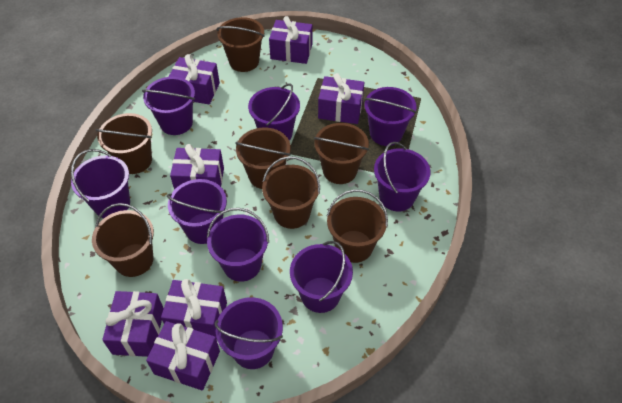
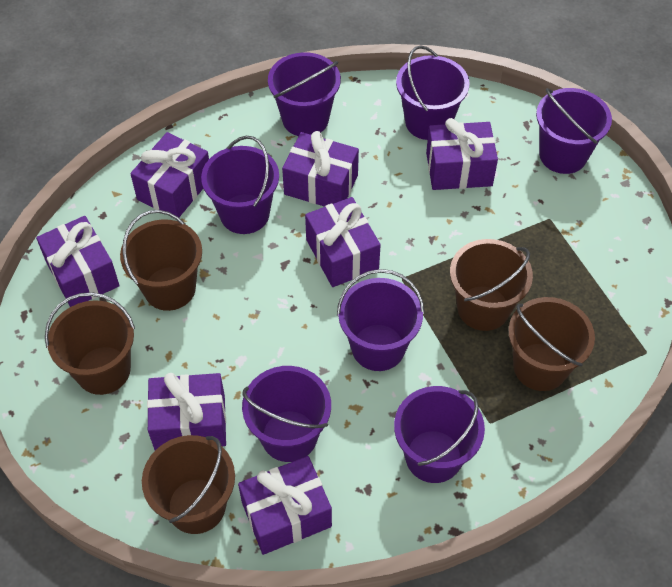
brown bucket: [92,203,154,277] [95,113,152,174] [217,17,265,72] [235,128,291,189] [262,156,320,229] [314,123,369,184] [327,189,388,263] = 7 -> [45,292,135,395] [120,210,202,311] [142,435,235,534] [450,239,533,331] [508,297,595,391] = 5
purple bucket: [71,149,130,218] [142,77,195,135] [167,179,227,244] [207,208,269,282] [215,297,283,369] [248,83,300,141] [290,241,353,313] [364,87,417,146] [374,142,431,211] = 9 -> [201,136,279,234] [242,366,331,462] [268,52,341,136] [337,269,424,371] [394,386,485,483] [396,45,469,140] [536,88,612,174] = 7

